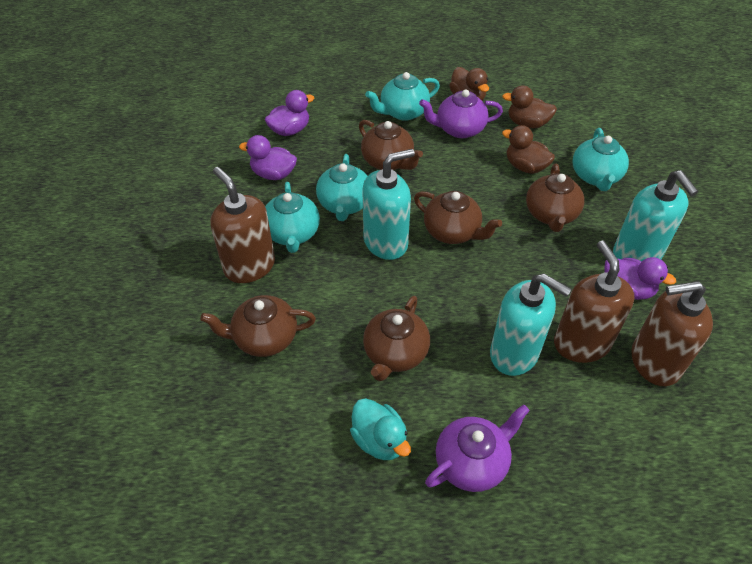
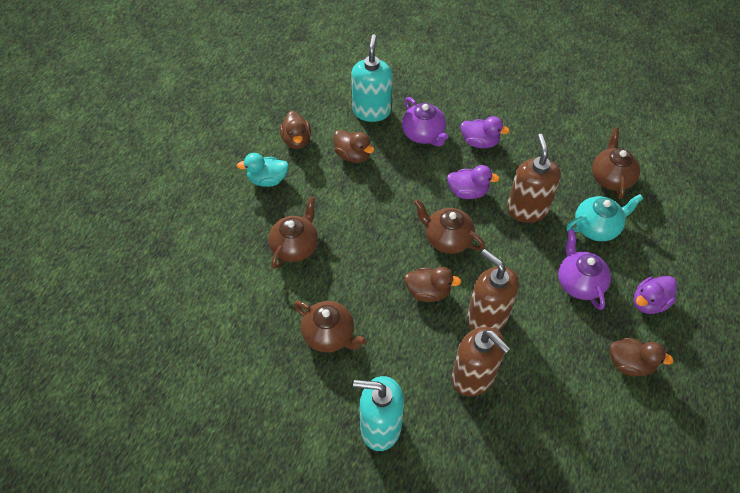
brown duck: [449,67,489,101] [502,85,557,128] [502,125,555,174] = 3 -> [280,111,311,149] [334,130,374,163] [404,267,461,302] [610,338,674,377] = 4
brown teapot: [200,295,316,357] [359,120,423,170] [363,296,430,381] [414,191,502,244] [526,164,585,232] = 5 -> [268,196,318,269] [294,301,367,353] [414,199,485,254] [592,128,640,199] = 4
turquoise soap dispenser: [362,149,415,260] [490,273,572,376] [613,170,698,262] = 3 -> [351,34,392,122] [353,376,404,451] = 2
turquoise teapot: [265,182,320,253] [316,154,367,221] [365,72,440,121] [573,128,629,191] = 4 -> [566,194,644,241] = 1

